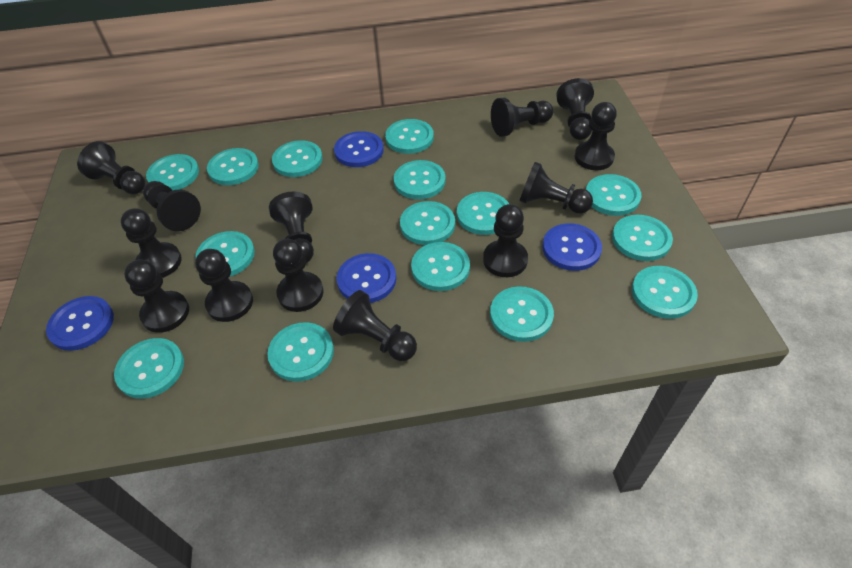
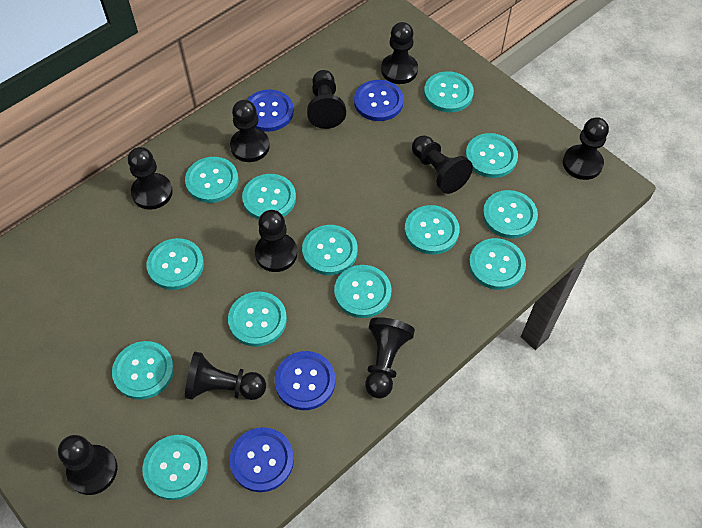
black pawn: [77,141,146,194] [121,208,182,278] [124,259,189,333] [143,181,201,231] [195,249,253,322] [269,191,314,263] [273,239,323,312] [333,290,417,361] [483,204,528,277] [491,97,553,137] [520,162,593,214] [556,78,594,140] [575,102,617,170] = 13 -> [58,435,117,495] [128,147,173,210] [185,352,266,400] [230,100,270,162] [255,210,297,272] [307,70,346,129] [365,317,415,398] [381,22,418,84] [412,135,473,194] [563,117,609,180] = 10
turquoise button: [114,338,184,399] [146,154,199,190] [195,231,255,277] [207,148,259,185] [267,322,334,382] [272,140,322,177] [385,119,434,154] [394,160,446,199] [400,201,455,245] [411,242,470,291] [457,192,509,235] [490,286,554,342] [586,174,642,216] [612,215,673,261] [632,266,698,319] = 15 -> [112,341,174,400] [142,435,208,500] [147,238,204,290] [185,157,238,203] [228,291,287,347] [242,174,296,220] [302,225,358,275] [334,265,391,318] [404,205,460,254] [424,71,474,112] [465,133,518,178] [469,238,526,290] [483,190,538,239] = 13

